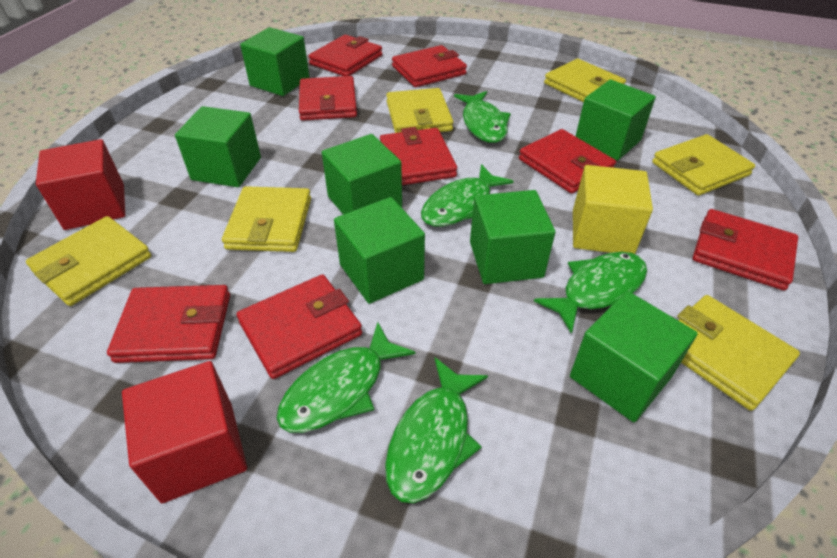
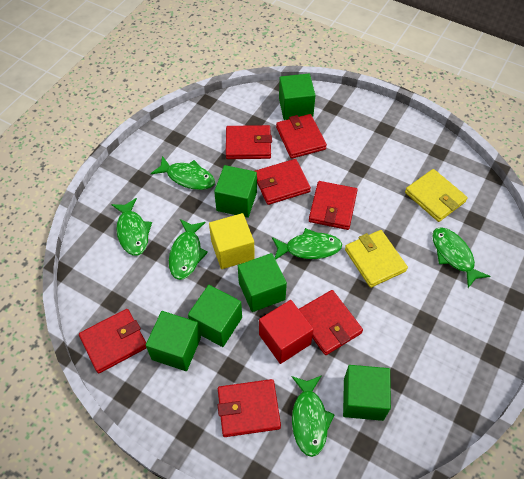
green cube: [175,106,261,187] [240,27,309,96] [322,134,402,215] [334,197,425,304] [470,190,555,284] [570,291,698,422] [576,80,656,161] = 7 -> [146,311,201,371] [188,285,242,347] [214,165,257,218] [238,253,287,312] [279,74,316,120] [343,365,391,421] = 6
green fish: [277,322,416,433] [385,358,488,503] [421,164,514,227] [454,91,511,143] [534,252,647,334] = 5 -> [111,198,152,256] [151,156,215,190] [169,219,208,280] [272,228,342,260] [292,375,335,457] [432,227,490,288] = 6
red cube: [36,139,125,230] [122,361,247,503] = 2 -> [259,300,314,364] = 1
red wallet: [107,285,230,363] [237,274,362,379] [299,76,357,121] [308,35,382,76] [380,127,457,185] [392,45,467,87] [519,129,616,194] [693,209,798,291] = 8 -> [79,309,146,374] [218,379,281,437] [226,125,272,159] [255,159,311,205] [276,114,327,159] [299,290,363,355] [309,181,357,230] = 7
yellow wallet: [26,216,151,306] [222,186,311,252] [386,88,453,133] [544,59,626,103] [652,134,755,196] [677,295,800,411] = 6 -> [345,230,408,288] [405,169,468,222] = 2

